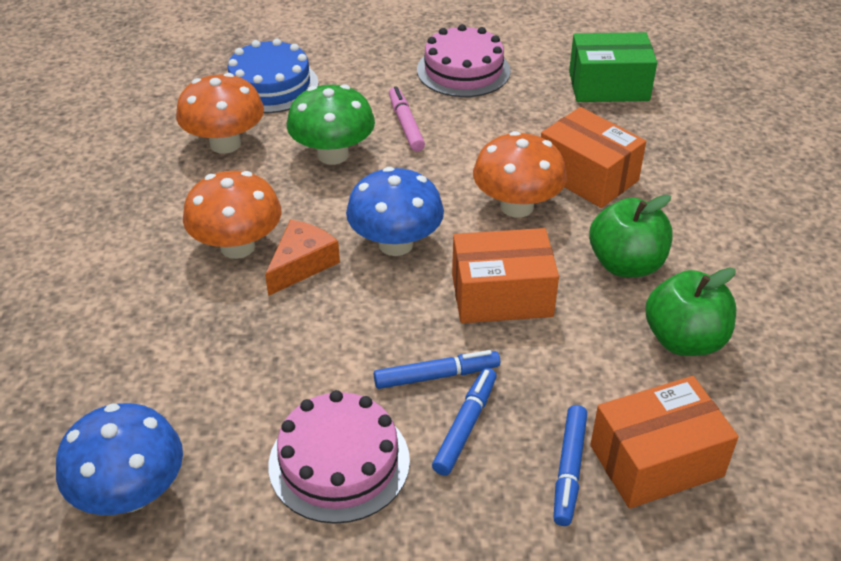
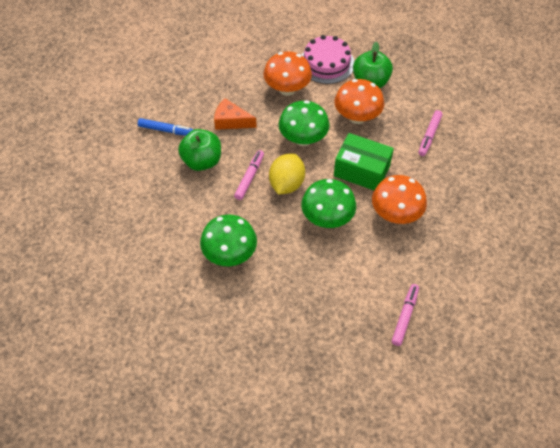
blue cake: [227,39,319,113] = 1 -> none = 0
blue marker: [374,350,500,389] [432,368,497,476] [554,405,587,526] = 3 -> [138,118,194,136] = 1
blue mushroom: [56,403,183,515] [346,167,444,256] = 2 -> none = 0
green mushroom: [287,84,375,165] = 1 -> [200,215,257,266] [279,100,329,146] [301,179,356,228] = 3
orange box: [452,228,559,323] [541,107,646,208] [590,376,739,509] = 3 -> none = 0
pink cake: [268,390,410,524] [417,24,511,97] = 2 -> [302,35,354,84] = 1
pink marker: [389,86,425,151] = 1 -> [234,150,264,200] [392,284,419,346] [419,110,442,156] = 3
yellow lemon: none = 0 -> [269,153,305,195] = 1

